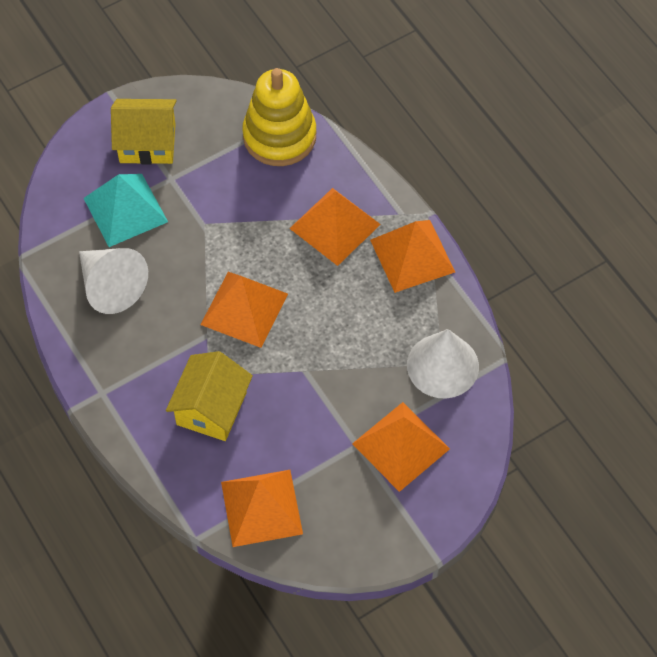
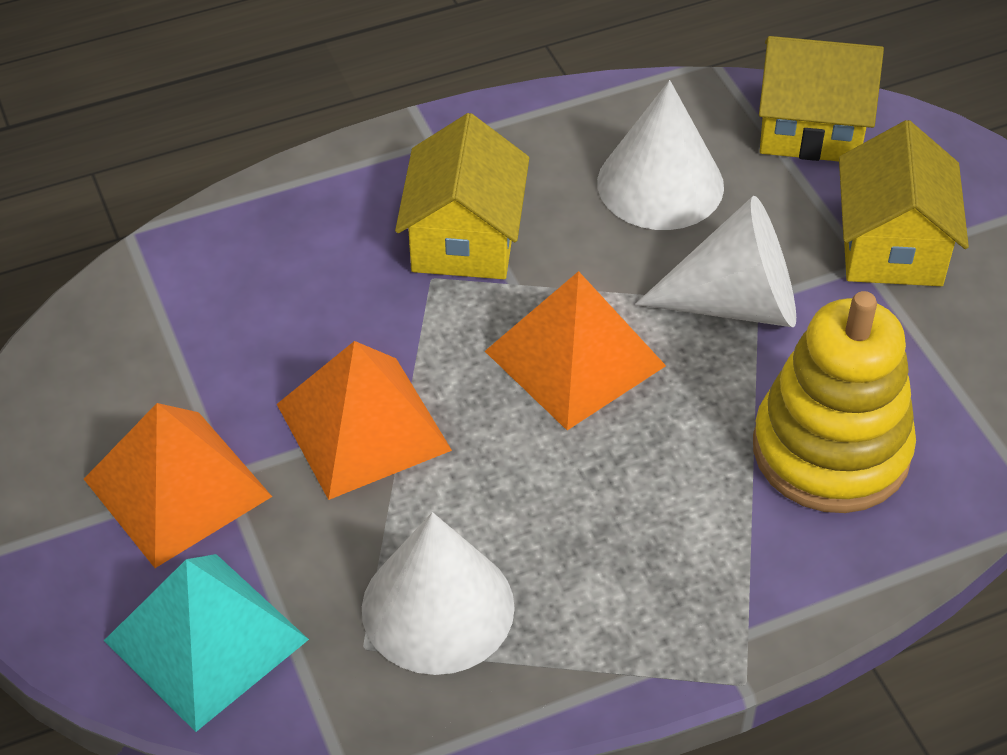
orange pyramid: [200,272,288,348] [221,470,303,547] [289,188,381,266] [352,402,450,492] [370,220,455,293] = 5 -> [84,403,272,568] [277,341,452,500] [485,271,666,430] = 3
white cone: [79,248,148,314] [407,329,479,399] = 2 -> [362,512,515,675] [597,80,724,230] [635,196,796,327] = 3
yellow house: [111,99,177,164] [166,351,253,441] = 2 -> [395,113,529,279] [759,36,884,161] [839,120,969,286] = 3

